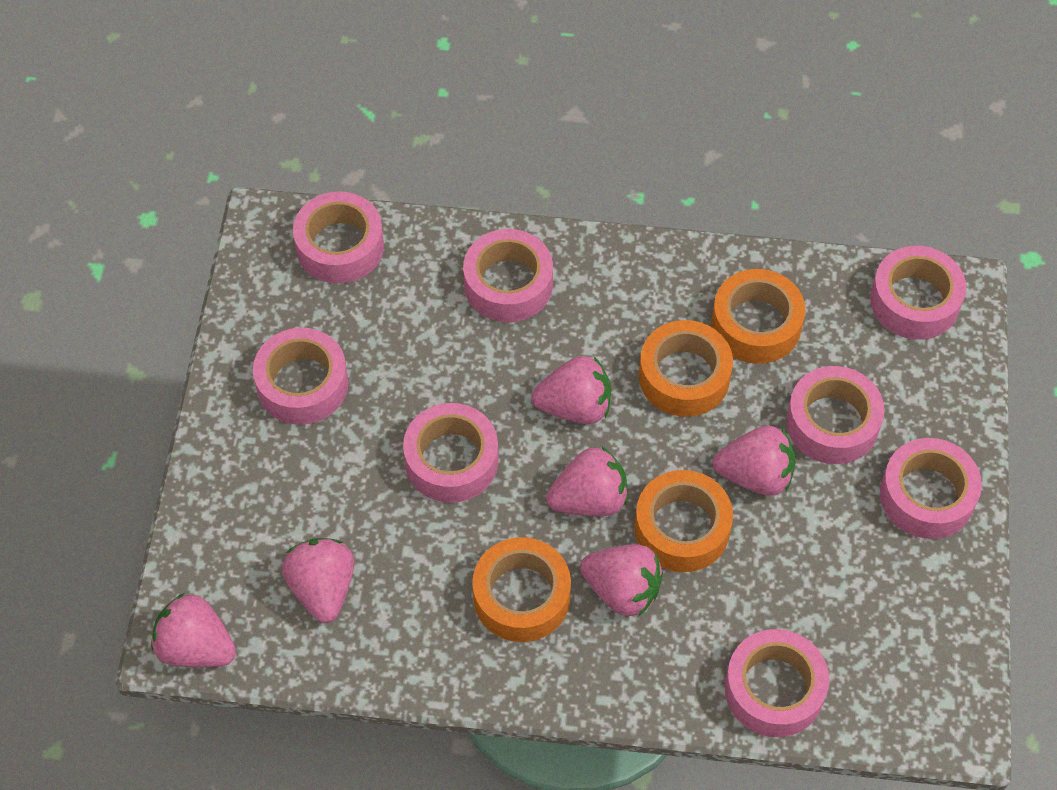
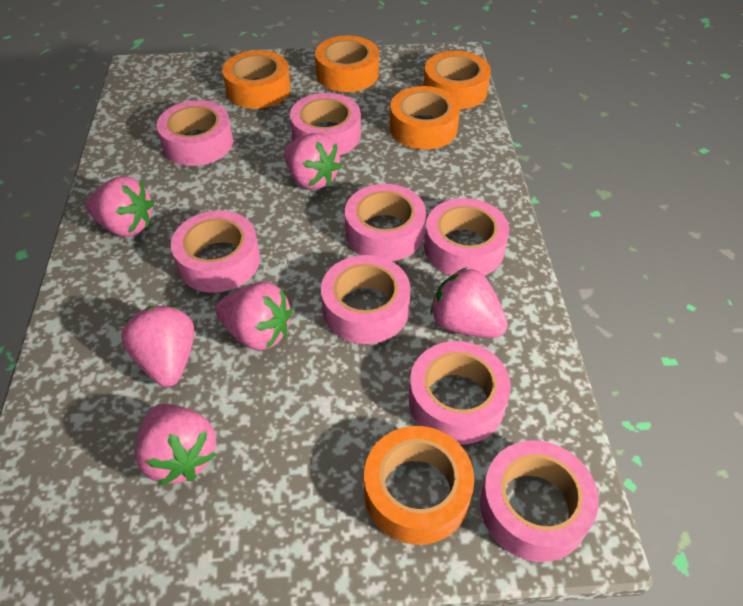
orange tape: [472,537,571,642] [635,470,733,572] [639,320,733,417] [711,269,805,364] = 4 -> [222,50,291,109] [315,36,379,92] [364,426,474,545] [390,86,460,149] [424,51,491,109] = 5

